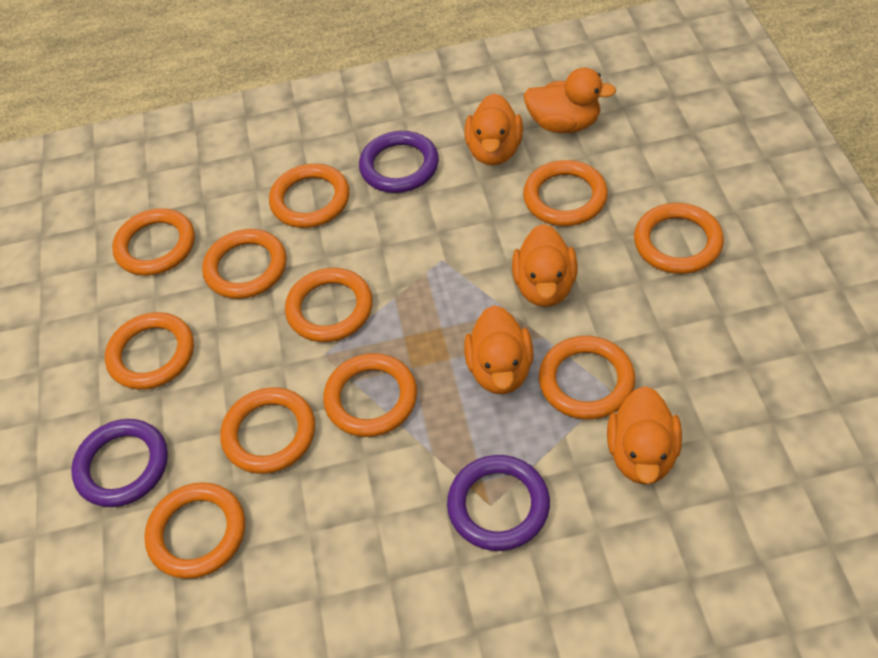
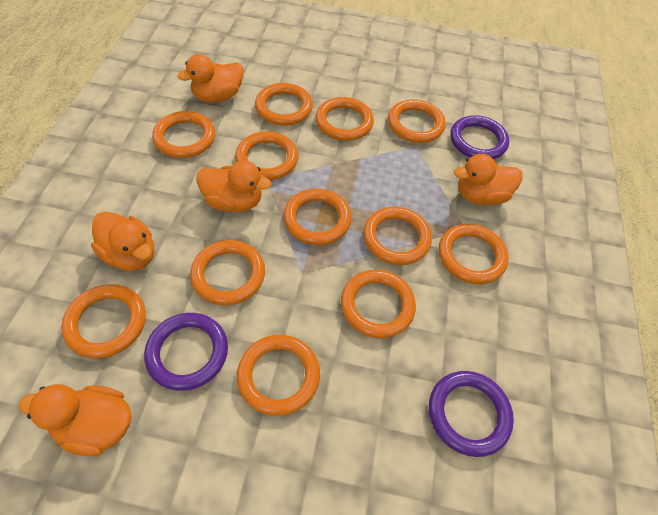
orange ring: [105,312,194,390] [112,208,195,276] [144,482,245,579] [202,229,287,299] [220,387,315,474] [269,164,350,228] [285,268,373,342] [323,353,417,437] [523,160,608,226] [539,336,635,420] [634,203,724,274] = 11 -> [62,284,146,358] [152,111,215,158] [190,240,265,305] [235,131,298,180] [237,335,320,416] [255,83,313,126] [283,189,351,245] [315,97,374,141] [341,269,416,338] [363,207,432,265] [388,99,446,143] [439,224,509,284] = 12

